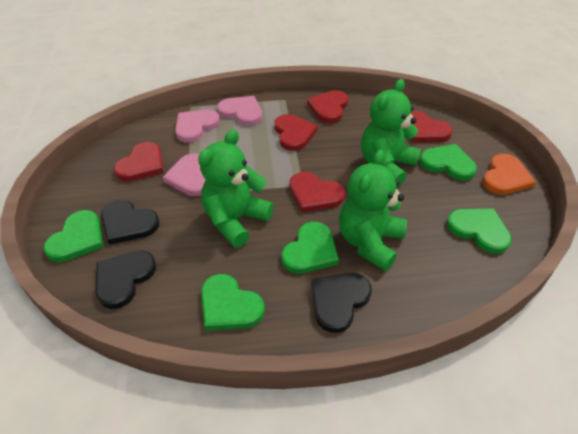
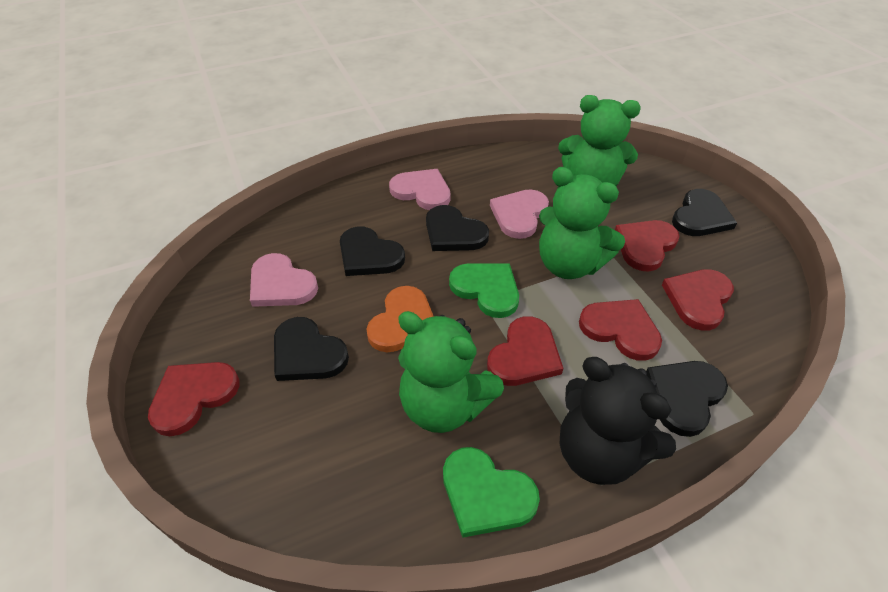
black heart: [96,250,156,309] [101,200,160,245] [311,273,372,333] = 3 -> [274,317,349,381] [340,226,405,276] [426,205,489,251] [646,361,728,437] [672,189,737,236] = 5
black teddy bear: none = 0 -> [560,357,676,485] = 1
green heart: [43,210,103,262] [201,274,265,330] [281,222,339,274] [419,144,477,180] [447,208,512,254] = 5 -> [443,447,540,538] [449,263,519,318] = 2

